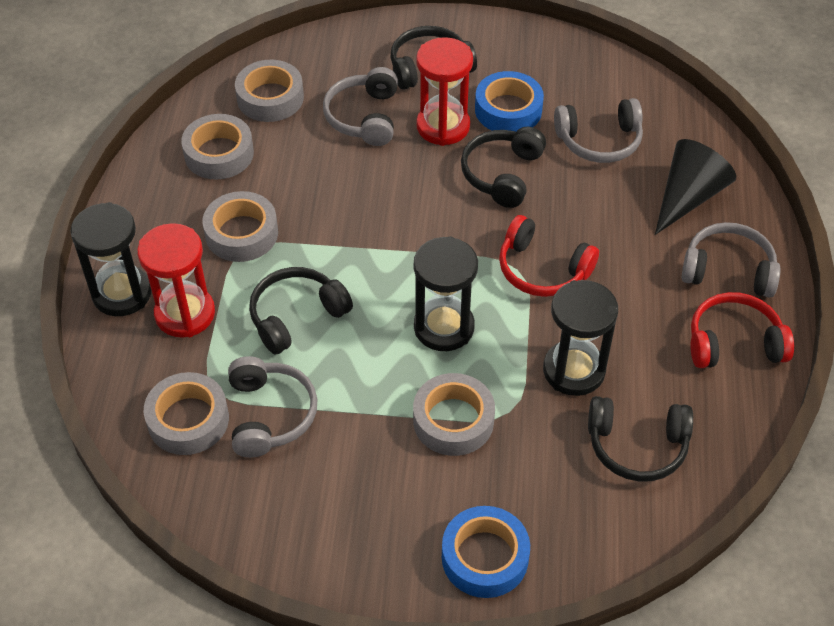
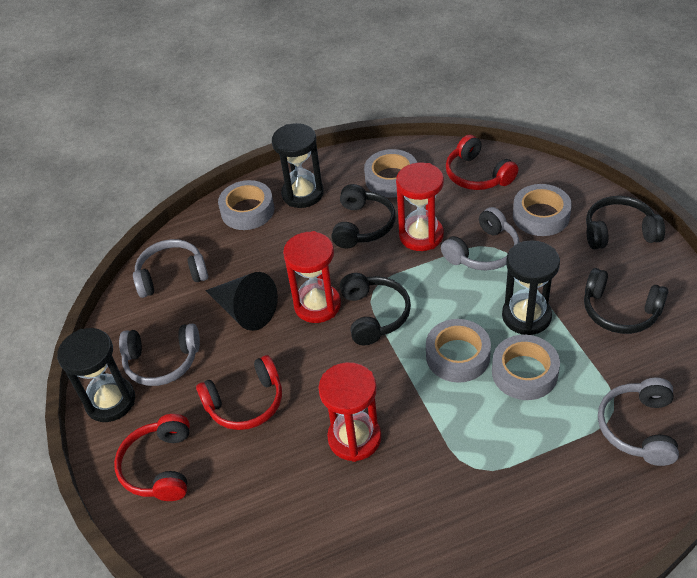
blue tape: [442,506,530,598] [475,71,544,132] = 2 -> none = 0
red headphones: [499,215,599,297] [690,292,794,368] = 2 -> [114,414,190,501] [196,355,282,430] [446,135,518,190] = 3
red hourglass: [137,223,215,338] [416,37,473,146] = 2 -> [283,231,341,323] [318,362,381,462] [396,163,444,251] = 3

